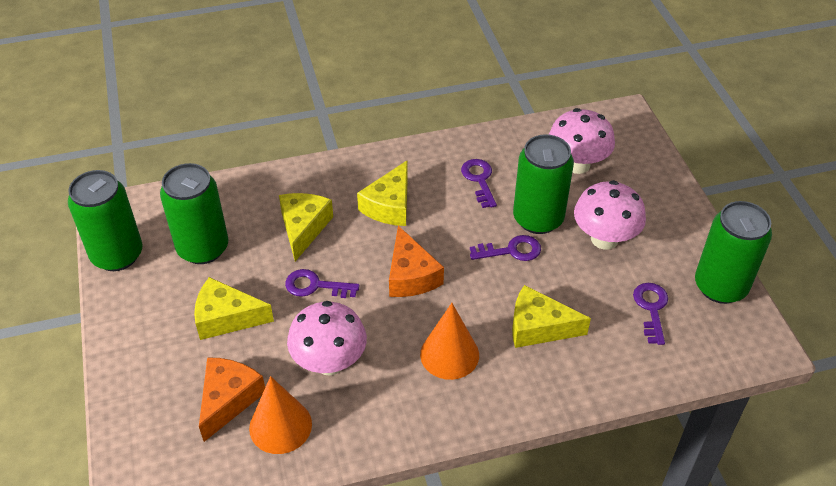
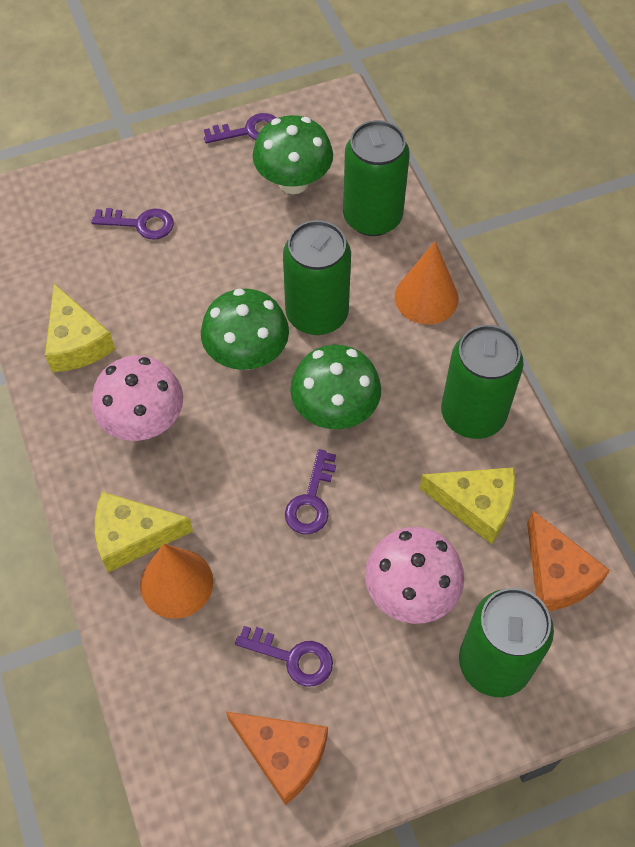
green mushroom: none = 0 -> [201,289,289,370] [253,115,333,194] [290,345,381,429] = 3
pink mushroom: [287,301,367,376] [549,108,615,174] [574,180,646,250] = 3 -> [92,355,183,441] [365,527,464,624] = 2
yellow cheese: [194,277,274,340] [279,193,333,261] [357,161,408,226] [512,285,591,348] = 4 -> [45,284,115,372] [95,492,193,573] [419,467,515,544] = 3

